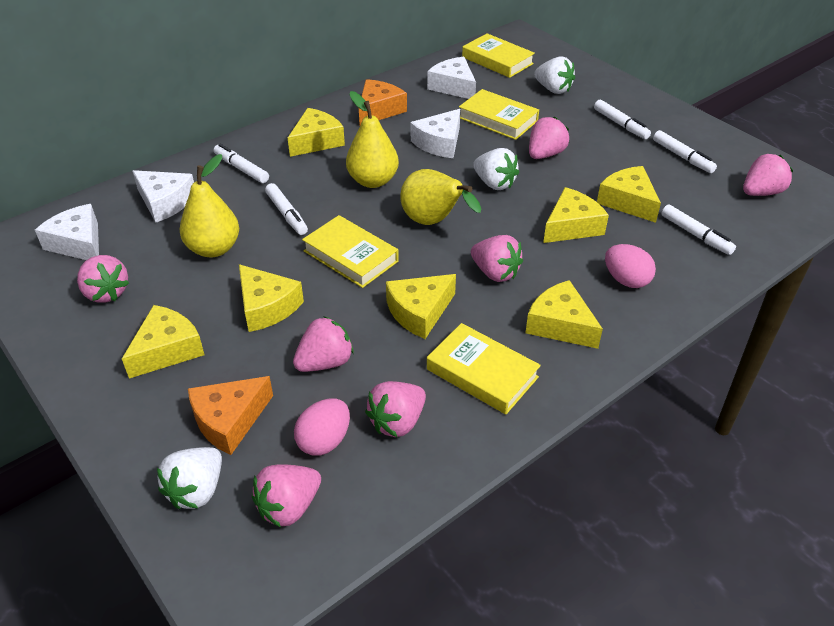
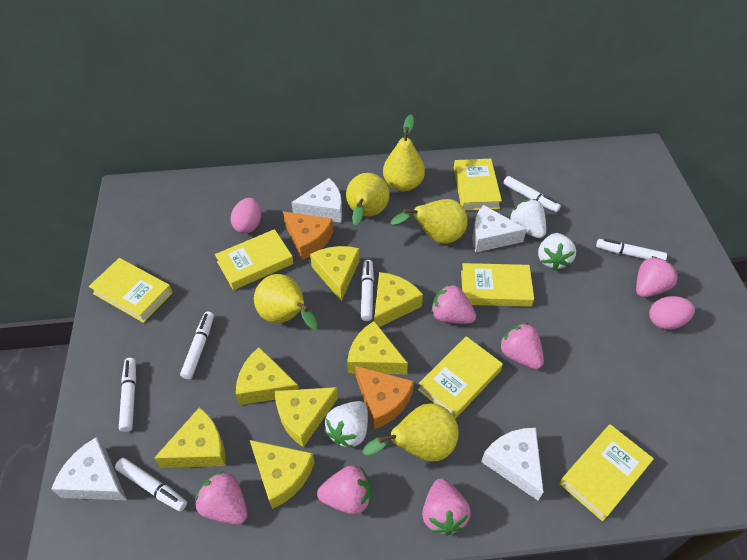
pink strawberry: [77,255,129,303] [252,464,321,527] [293,316,354,372] [365,381,426,437] [471,235,523,282] [529,117,569,159] [743,154,793,196] = 7 -> [195,471,247,525] [317,465,371,515] [422,478,471,536] [431,284,476,324] [499,323,544,369] [636,256,679,297] = 6
white marker: [214,144,269,183] [265,183,308,235] [594,100,651,139] [653,130,717,173] [661,204,736,255] = 5 -> [115,458,187,512] [119,358,136,432] [180,312,214,379] [361,260,374,321] [503,176,561,212] [596,239,667,260] = 6
yellow book: [302,215,399,288] [427,323,541,414] [459,89,539,140] [462,33,535,78] = 4 -> [89,258,173,323] [215,229,294,290] [418,336,503,419] [454,159,502,211] [461,263,534,307] [559,424,654,521] = 6
yellow pear: [180,154,239,257] [346,91,399,188] [400,169,481,225] = 3 -> [254,274,318,330] [346,173,389,225] [363,403,459,462] [383,115,425,192] [391,199,468,244] = 5

